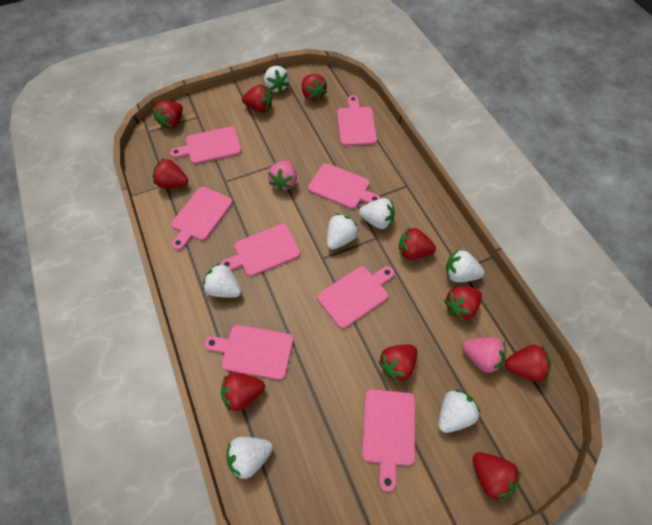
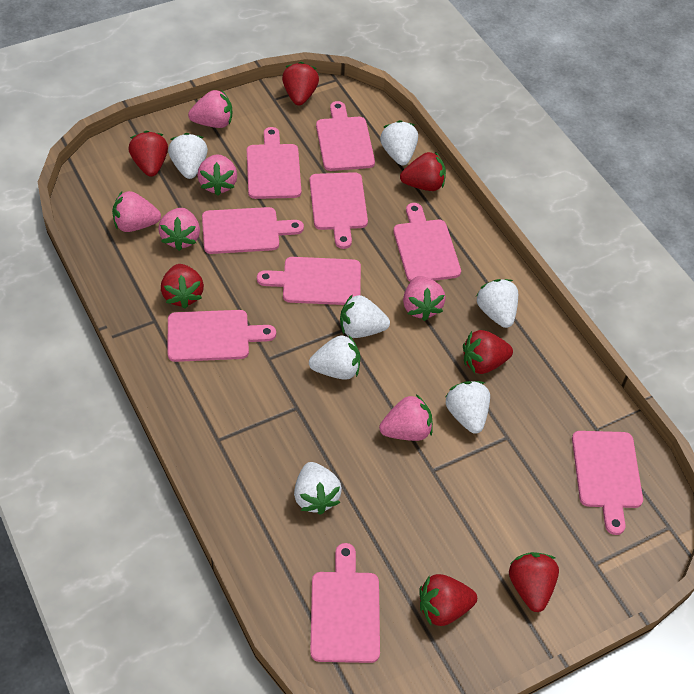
pink cutting board: [170,126,241,164] [171,187,233,250] [204,325,293,380] [220,224,301,276] [308,163,381,209] [317,266,394,329] [337,95,377,146] [362,389,415,492] = 8 -> [168,310,276,362] [202,207,304,254] [247,127,301,199] [257,257,361,305] [310,172,368,249] [310,543,380,663] [316,101,375,171] [393,203,461,282] [572,431,643,535] = 9
pink strawberry: [268,161,297,191] [462,337,506,374] = 2 -> [112,191,161,232] [158,208,200,251] [188,90,232,128] [197,154,237,196] [379,394,433,441] [403,276,446,321] = 6
red strawberry: [153,101,183,129] [153,158,188,188] [221,373,265,411] [242,84,272,112] [302,74,327,101] [378,345,417,383] [399,228,436,259] [444,287,482,321] [473,452,521,502] [505,345,551,382] = 10 -> [128,131,168,177] [161,264,204,309] [282,62,319,106] [400,152,446,191] [419,574,477,626] [463,330,513,374] [509,552,559,612] = 7

